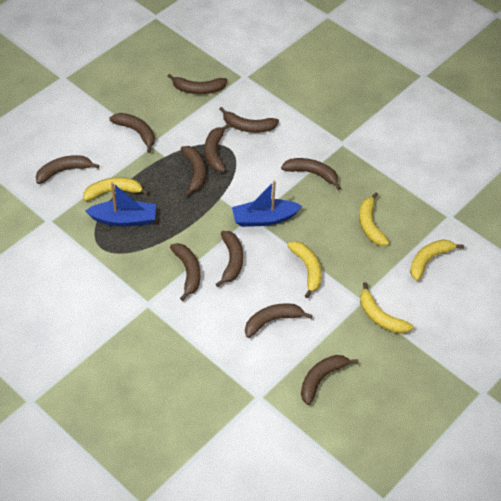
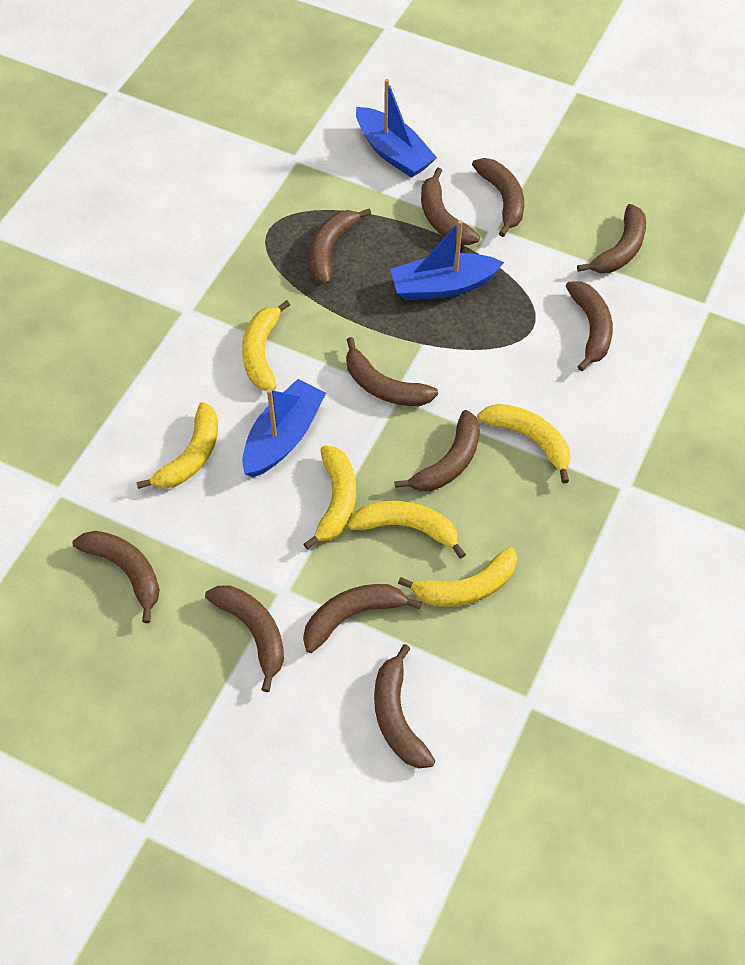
blue boat: [85,182,156,227] [232,181,302,227] = 2 -> [242,379,326,477] [356,79,437,178] [390,220,504,300] = 3
yellow banana: [83,177,149,201] [287,241,322,298] [359,192,389,246] [360,282,414,334] [410,239,464,281] = 5 -> [136,402,218,489] [242,300,290,391] [304,445,356,550] [348,501,466,559] [398,547,517,607] [477,404,570,483] = 6

